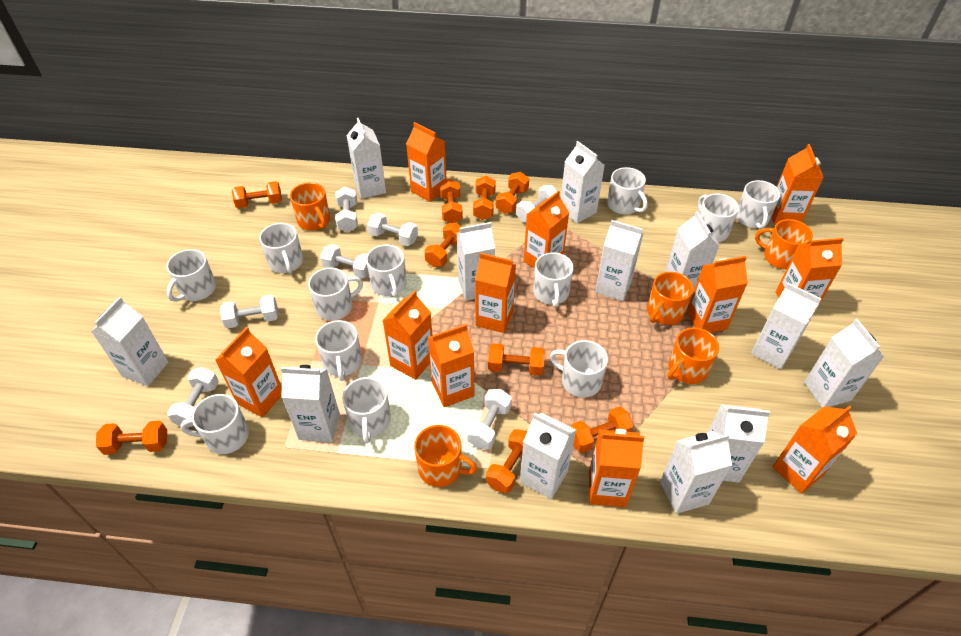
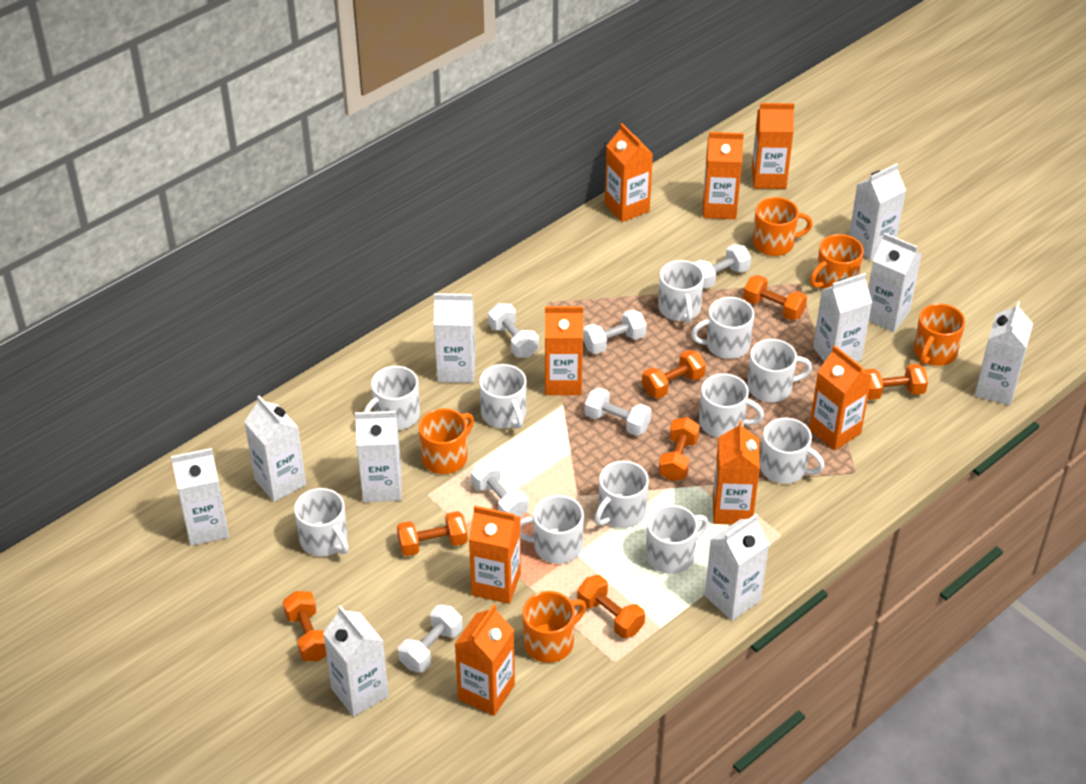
orange carton: [215,327,282,417] [382,290,432,380] [406,122,447,202] [427,324,475,407] [475,253,516,333] [524,191,569,269] [589,429,645,507] [687,256,748,333] [772,144,824,224] [773,406,857,494] [776,238,844,310] = 11 -> [455,604,515,716] [469,506,521,604] [545,306,583,395] [605,123,653,222] [703,132,744,219] [713,420,760,524] [752,103,795,189] [809,345,872,450] = 8
orange dumbbell: [96,421,167,455] [232,181,282,209] [424,223,461,267] [440,179,463,223] [473,176,496,220] [486,429,527,493] [488,343,545,376] [496,172,529,214] [570,407,634,453] = 9 -> [283,591,327,661] [397,511,468,556] [577,575,645,638] [642,350,706,399] [659,417,700,481] [743,275,807,321] [864,364,928,400] = 7
white carton: [91,297,169,386] [281,365,339,442] [346,118,386,199] [457,222,495,301] [520,413,576,499] [561,141,605,223] [595,220,643,301] [660,431,732,514] [665,211,720,293] [708,404,770,483] [751,283,822,369] [804,319,884,408] = 12 -> [171,448,229,546] [244,396,306,502] [323,605,389,717] [355,411,402,502] [434,293,476,383] [705,514,769,621] [813,273,872,362] [849,163,906,261] [868,233,922,332] [975,301,1033,405] = 10
white dumbbell: [167,367,219,427] [220,295,278,329] [320,244,369,279] [335,187,358,232] [367,213,418,246] [467,389,512,449] [516,185,557,222] = 7 -> [398,605,462,672] [471,460,528,518] [488,303,539,358] [583,309,647,354] [585,387,651,436] [693,244,751,289] = 6
white mug: [166,249,216,302] [180,394,249,454] [259,223,303,274] [308,268,363,321] [315,320,362,381] [342,377,391,444] [366,245,407,298] [533,252,574,307] [550,340,608,398] [607,167,648,215] [698,194,739,242] [736,180,781,229] = 12 -> [294,488,349,556] [363,366,420,430] [479,364,527,429] [520,495,584,564] [594,461,649,528] [646,505,708,574] [658,260,704,323] [691,297,754,359] [699,373,764,438] [747,339,812,402] [760,418,825,484] = 11

